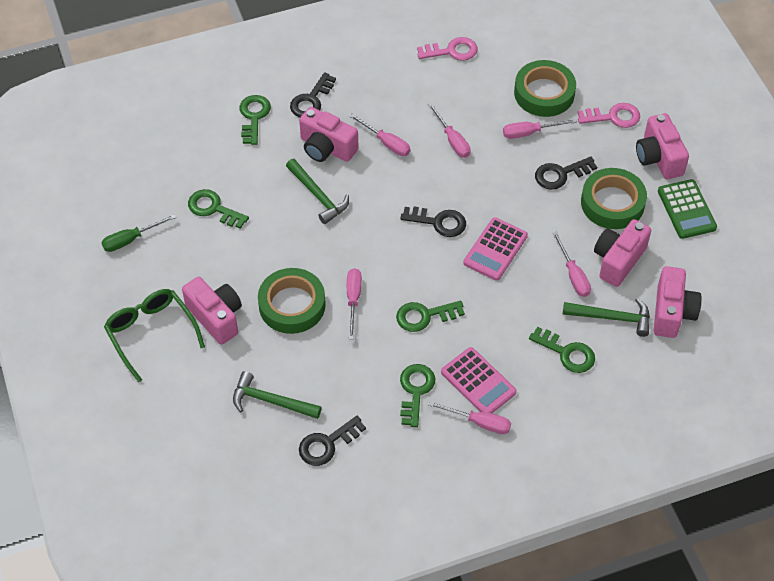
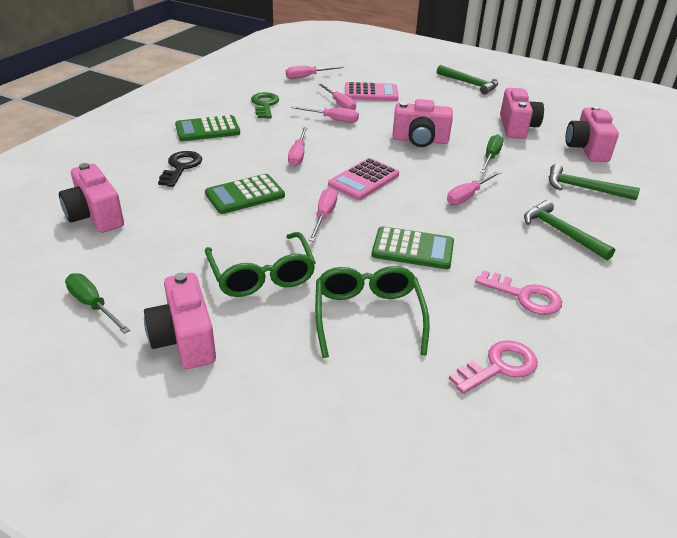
black key: [290,72,336,118] [299,416,366,466] [400,207,466,237] [535,156,597,190] = 4 -> [158,151,202,187] = 1
green calculator: [658,179,717,239] = 1 -> [175,115,240,141] [205,174,285,214] [372,226,454,269] = 3
green glasses: [104,289,205,382] = 1 -> [205,232,316,297] [315,266,430,358] = 2
green key: [188,189,249,229] [240,95,271,145] [396,301,465,332] [400,364,435,427] [529,327,595,373] = 5 -> [251,92,279,119] = 1
green screwdriver: [101,214,176,252] = 1 -> [65,273,130,334] [480,135,504,173] = 2
green tape: [258,268,326,334] [514,60,576,117] [581,168,647,229] = 3 -> none = 0

